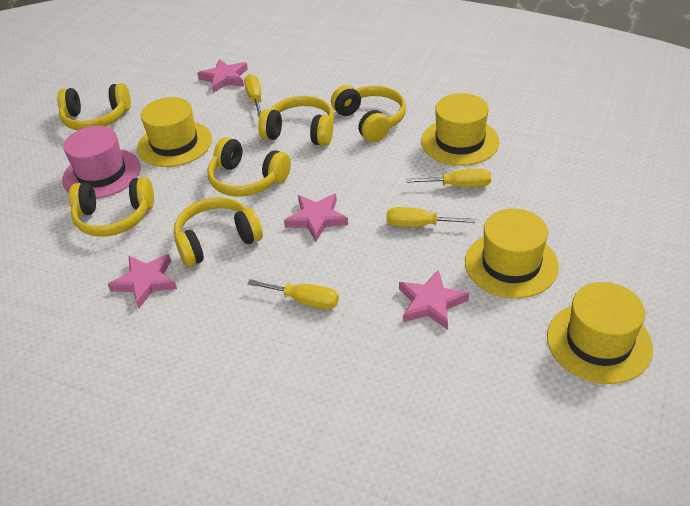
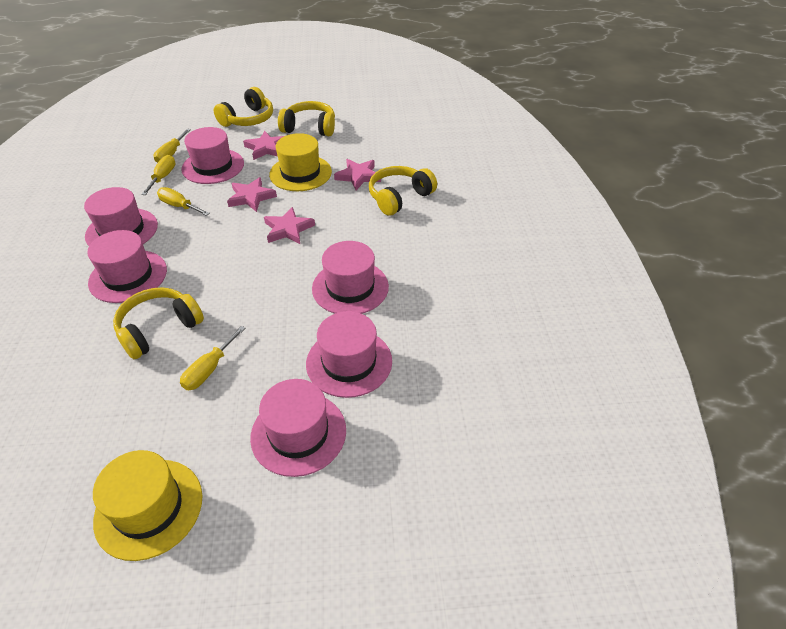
pink hat: [62,126,141,199] = 1 -> [84,187,158,246] [87,230,167,303] [181,127,244,184] [250,379,346,477] [306,311,392,398] [312,241,389,314] = 6
yellow hat: [137,97,212,167] [421,93,499,166] [465,209,559,299] [547,282,653,384] = 4 -> [93,450,203,561] [269,133,332,191] = 2
yellow headphones: [57,83,131,130] [69,177,154,237] [174,197,263,267] [207,137,291,197] [258,96,334,146] [331,85,406,142] = 6 -> [113,287,204,359] [214,87,273,127] [278,101,335,136] [369,166,437,216] = 4

